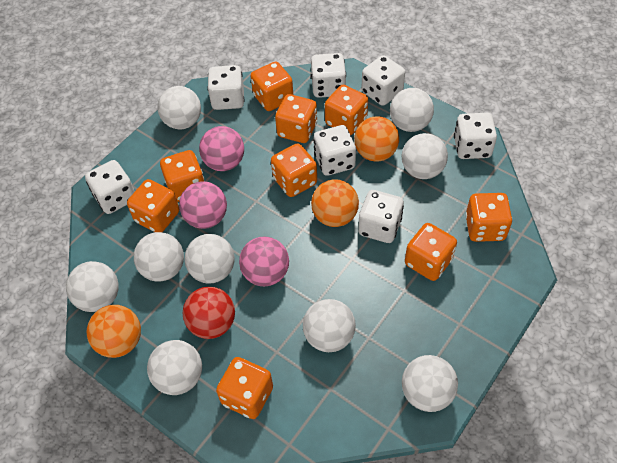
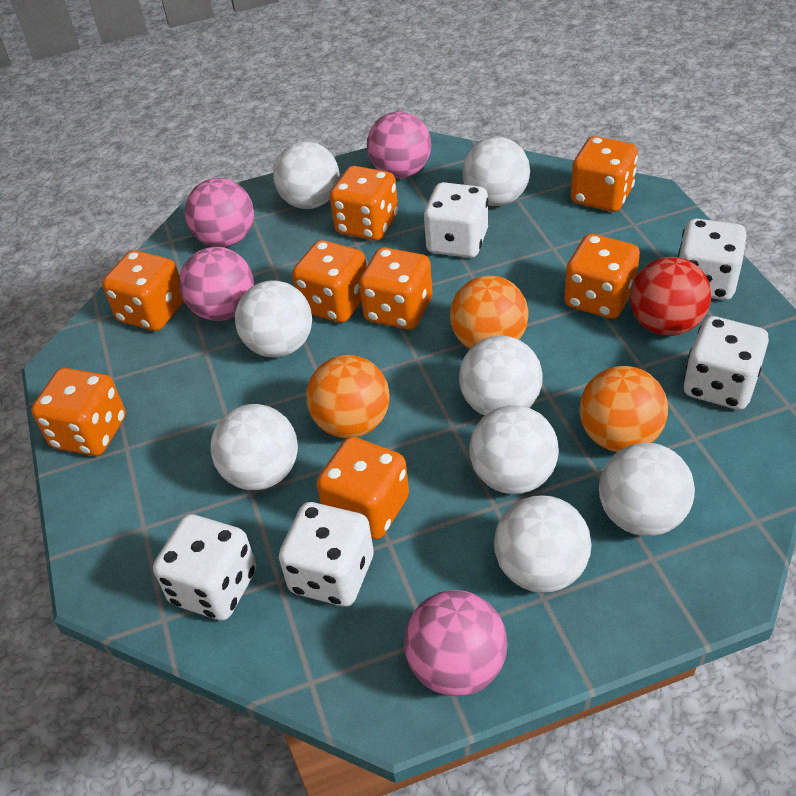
orange dice: [127,179,179,232] [160,150,204,202] [216,357,273,419] [251,62,293,111] [271,143,317,197] [275,94,317,143] [325,85,368,135] [405,223,457,281] [465,193,512,242] = 9 -> [31,368,126,456] [102,250,184,331] [292,240,367,323] [317,437,409,539] [330,166,398,241] [359,247,432,329] [564,234,640,319] [571,136,638,212] = 8
pink ball: [179,181,227,229] [199,126,244,171] [239,236,289,286] = 3 -> [179,247,254,321] [185,178,254,247] [367,111,431,178] [404,590,507,696] = 4
white ball: [66,261,119,312] [134,232,184,282] [147,340,202,395] [157,86,201,129] [185,234,235,284] [303,299,356,352] [390,88,434,132] [401,133,448,179] [402,355,458,412] = 9 -> [211,404,298,490] [235,280,312,357] [273,141,339,209] [459,336,543,416] [462,137,530,206] [469,405,559,494] [494,495,591,593] [599,443,695,536] = 8
white dice: [85,160,135,214] [207,65,244,110] [311,53,346,98] [314,125,356,176] [358,190,404,243] [361,55,405,106] [454,113,497,159] = 7 -> [153,514,256,620] [279,502,374,607] [423,182,489,258] [678,218,746,300] [684,316,769,410] = 5

